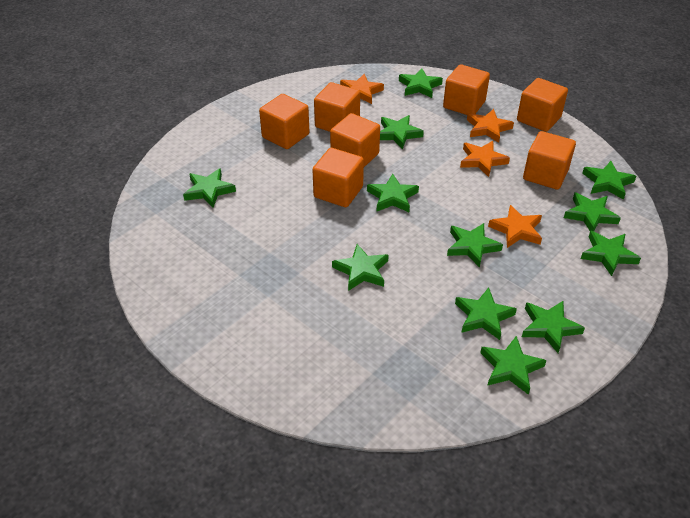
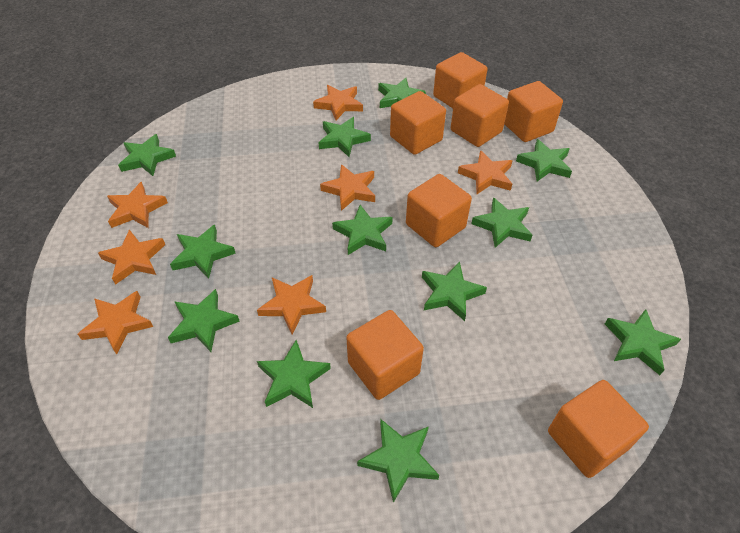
orange star: [340,74,384,104] [460,141,510,177] [467,109,514,143] [488,205,542,248] = 4 -> [78,291,153,354] [98,229,165,285] [107,181,168,228] [257,275,326,334] [313,85,363,120] [320,164,375,211] [458,150,513,194] = 7

